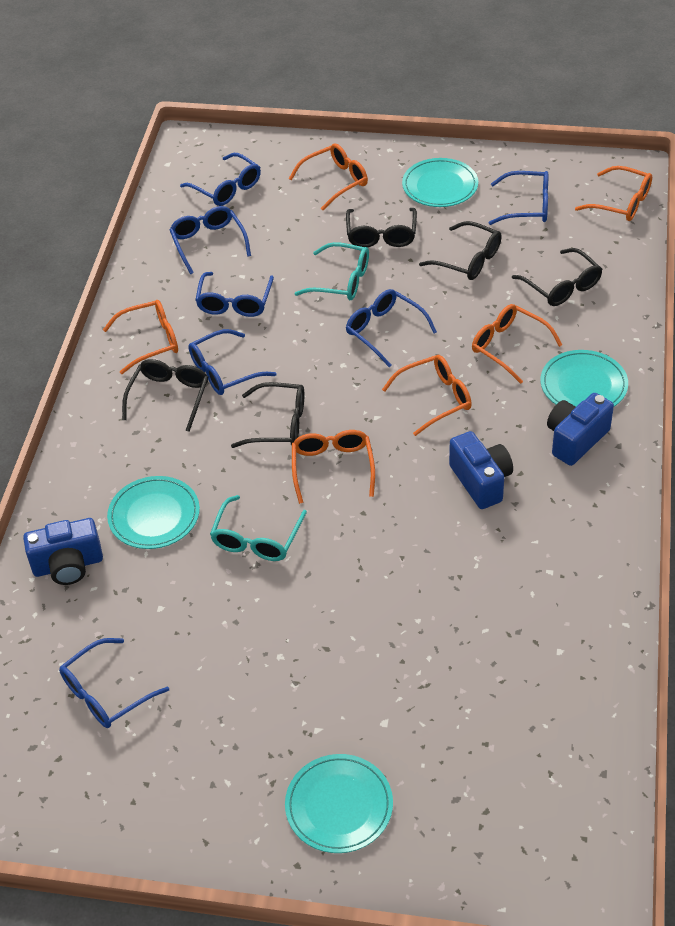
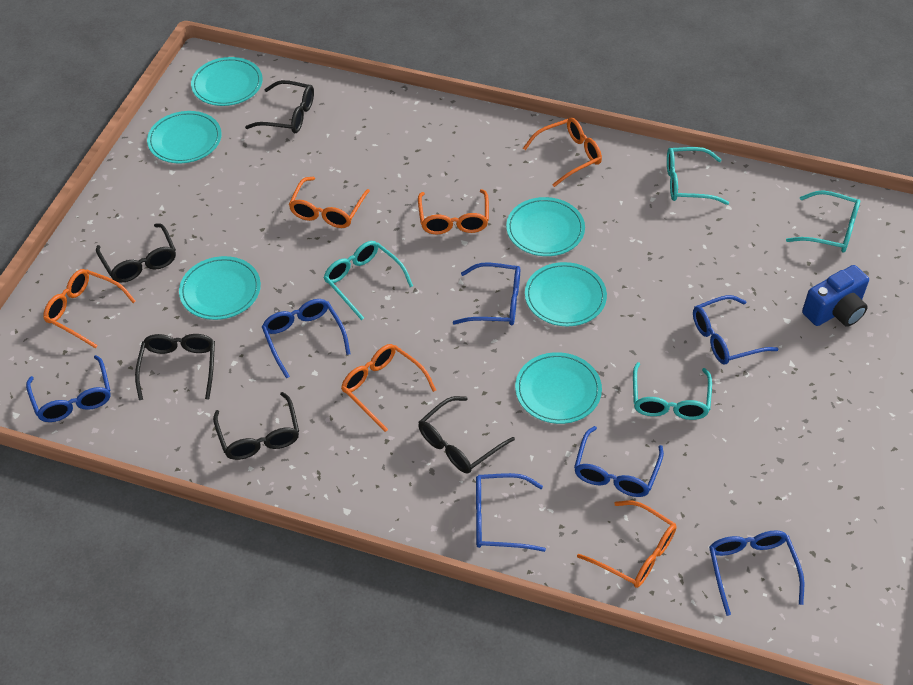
blue camera: [23,518,103,585] [449,431,513,509] [547,393,614,466] = 3 -> [802,265,869,327] = 1
turquoise glasses: [210,495,307,561] [294,242,369,300] = 2 -> [324,241,413,320] [633,362,712,420] [667,147,729,205] [786,190,860,252] = 4
turquoise plate: [107,476,200,549] [285,754,393,853] [402,158,478,207] [541,350,628,407] = 4 -> [147,111,222,163] [179,256,261,320] [191,57,263,106] [506,197,585,256] [515,352,602,424] [525,262,607,326] = 6

